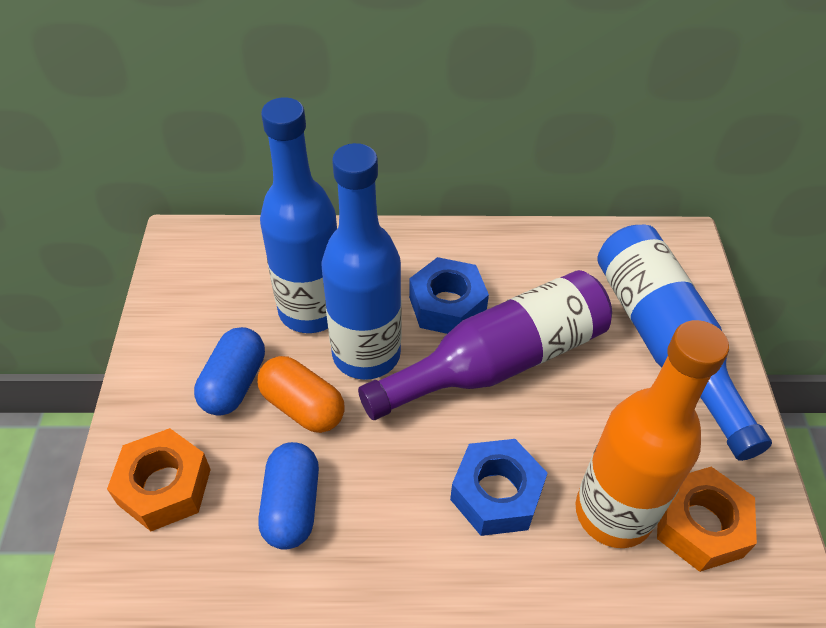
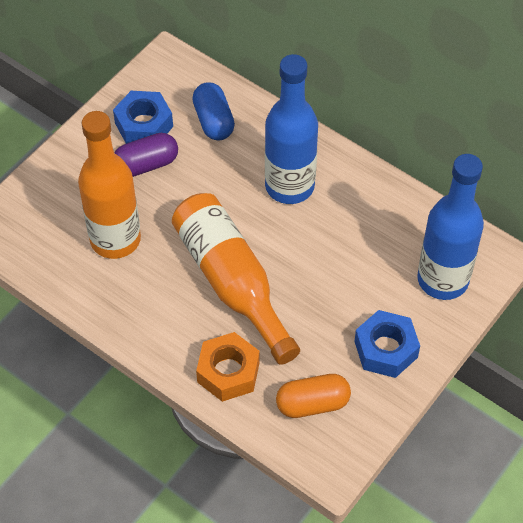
blue bottle: [260,97,337,333] [322,143,402,380] [597,225,772,461] = 3 -> [265,54,318,204] [417,154,484,300] = 2
blue capsule: [194,327,265,416] [258,442,319,550] = 2 -> [192,82,235,140] = 1
orange bottle: [576,320,729,548] = 1 -> [78,111,141,259] [172,193,300,365] = 2
orange nut: [107,428,211,531] [657,467,757,572] = 2 -> [196,332,260,402] = 1
purple bottle: [358,270,612,420] = 1 -> none = 0
purple capsule: none = 0 -> [114,133,178,177] = 1

